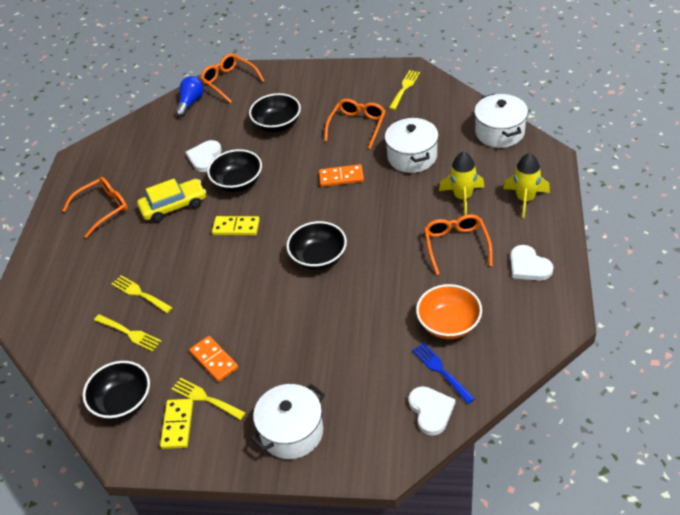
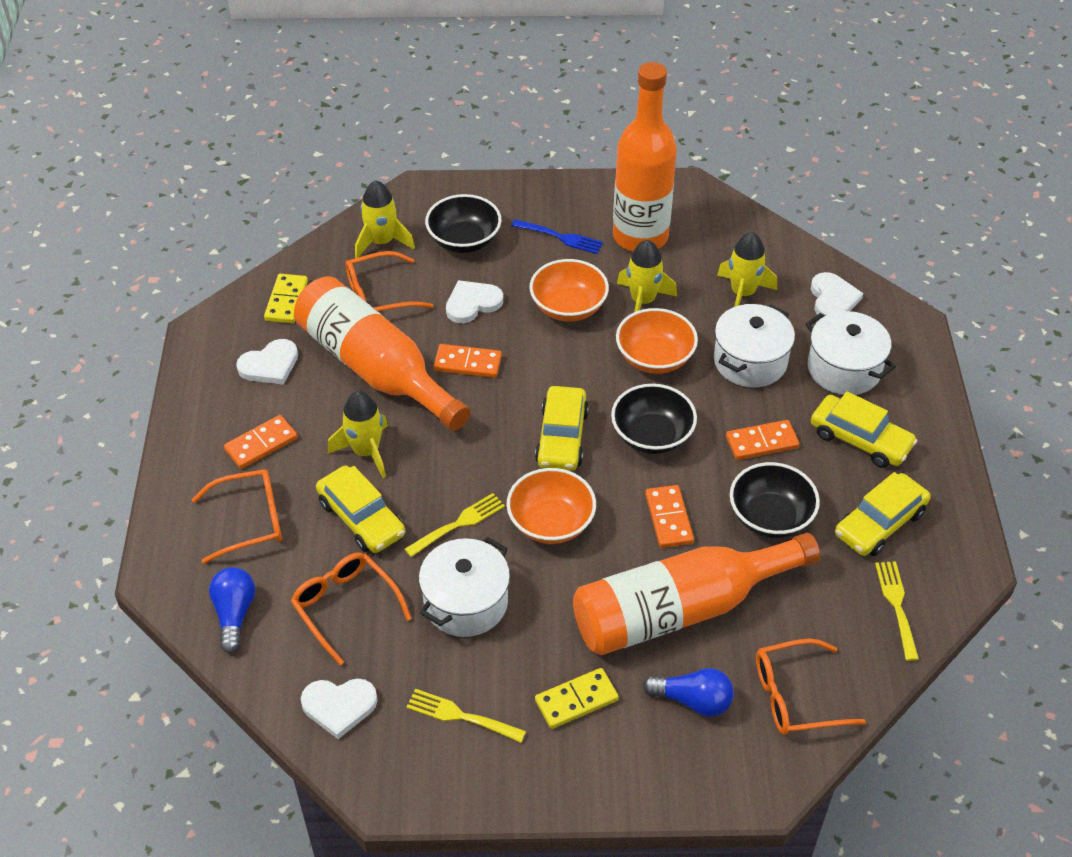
black bowl: [83,361,150,420] [207,149,262,192] [249,93,301,132] [286,221,347,270] = 4 -> [425,194,501,253] [611,384,697,454] [730,462,820,538] = 3
blue light bulb: [175,76,204,117] = 1 -> [209,567,255,653] [643,668,734,717] = 2
orange bottle: none = 0 -> [294,276,470,431] [573,533,820,655] [613,62,677,252] = 3
orange bowl: [416,284,482,339] = 1 -> [507,468,596,544] [530,259,609,322] [616,308,698,374] = 3
orange domino: [189,336,238,382] [319,164,364,187] = 2 -> [224,415,298,469] [434,344,502,378] [645,485,694,548] [726,420,799,460] = 4
white heart: [186,140,222,172] [408,386,455,435] [510,245,554,281] = 3 -> [236,339,298,385] [301,679,378,739] [446,280,503,323] [811,272,863,316] = 4
yellow car: [137,179,206,222] = 1 -> [316,466,405,553] [535,386,589,471] [811,391,917,468] [835,472,931,556] = 4
yellow fork: [94,314,161,352] [112,275,173,313] [172,378,246,420] [389,70,420,110] = 4 -> [405,493,505,557] [406,689,526,743] [875,561,919,661] = 3
yellow rocket: [439,152,484,215] [503,153,550,218] = 2 -> [328,391,388,478] [355,180,415,258] [617,240,677,312] [717,232,777,307] = 4

